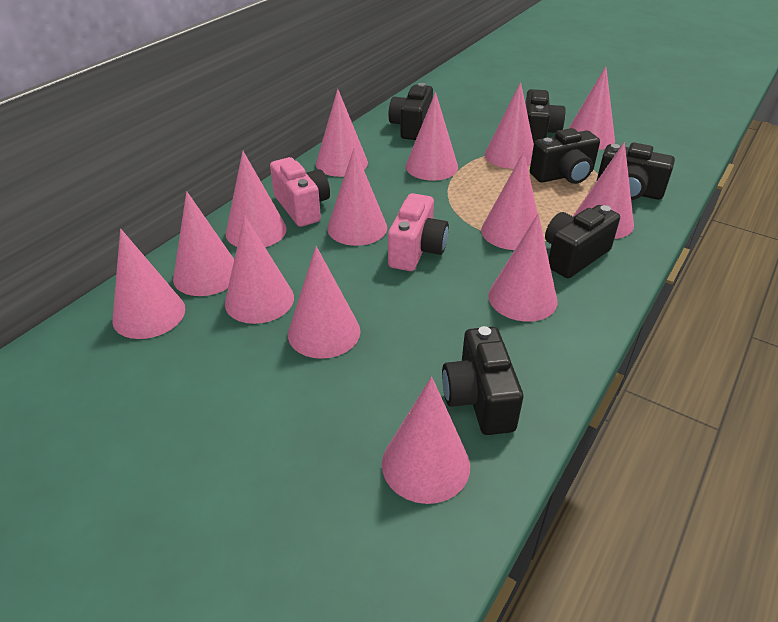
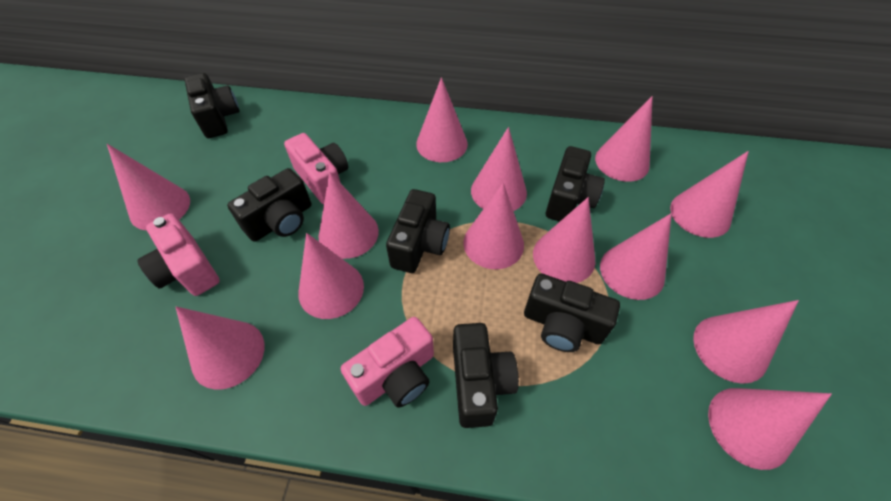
pink camera: [270,157,330,227] [388,193,449,271] = 2 -> [137,213,220,296] [284,133,348,205] [341,317,434,408] = 3
pink cone: [112,229,185,339] [173,191,234,296] [225,215,294,324] [226,151,287,247] [288,246,360,359] [316,89,368,177] [327,148,387,246] [382,377,470,504] [406,92,458,181] [481,151,538,250] [485,82,534,169] [488,214,557,322] [568,67,615,150] [573,142,634,239] = 14 -> [107,144,190,230] [176,307,265,389] [298,233,364,319] [319,172,379,259] [416,77,468,162] [463,182,524,269] [471,127,527,211] [533,197,595,283] [595,96,653,182] [600,213,672,300] [670,151,749,238] [693,300,799,384] [708,388,832,470] = 13

